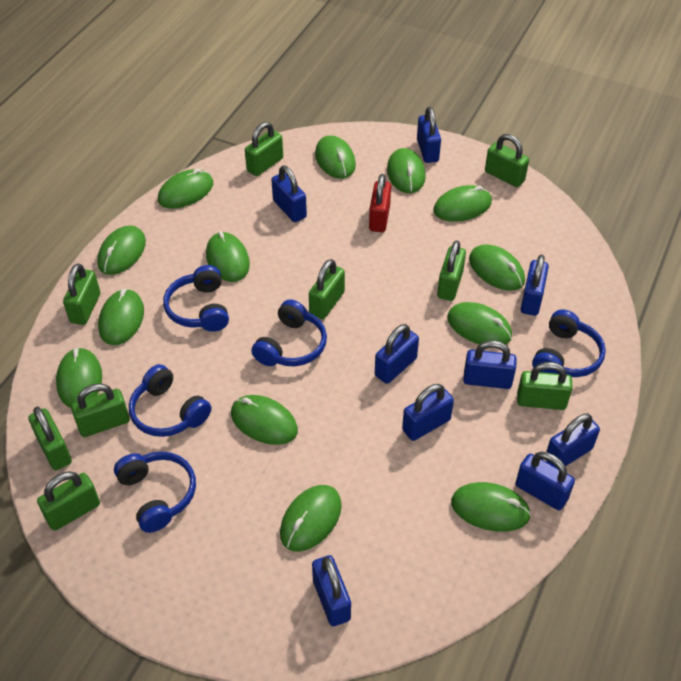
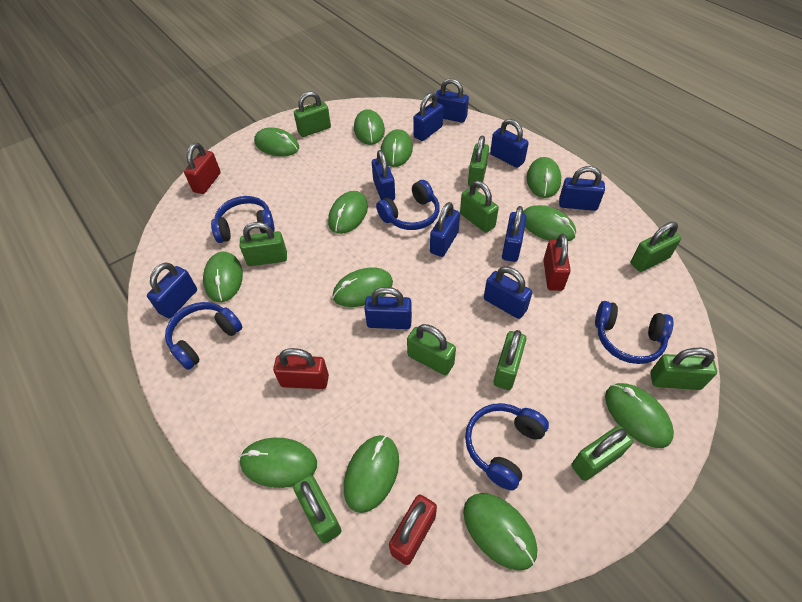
blue padlock: [271,166,307,222] [312,555,351,626] [375,324,419,384] [402,384,454,441] [417,107,441,163] [463,340,517,389] [515,452,575,510] [521,255,549,316] [546,413,600,467] = 9 -> [147,263,197,319] [364,287,412,329] [372,150,395,201] [413,92,443,141] [430,202,460,257] [435,78,469,123] [484,267,532,319] [490,119,529,168] [502,206,526,262] [559,166,605,211] = 10
green mouse: [56,347,102,408] [97,225,146,275] [98,289,144,345] [158,168,213,209] [206,231,250,282] [231,395,298,445] [280,485,341,551] [315,135,356,179] [387,148,426,193] [433,185,492,222] [447,302,512,345] [451,482,531,532] [469,244,525,291] = 13 -> [203,252,243,302] [239,438,317,488] [254,127,299,156] [328,191,368,234] [333,267,393,307] [344,435,399,513] [354,109,385,145] [381,129,413,167] [463,493,537,571] [523,205,576,241] [527,157,561,198] [605,383,674,448] = 12
green padlock: [28,407,72,470] [37,471,100,531] [63,263,100,325] [71,383,129,437] [245,122,283,176] [309,259,345,319] [437,240,466,301] [485,134,529,187] [517,362,573,410] = 9 -> [240,222,287,266] [293,475,341,544] [294,91,331,137] [407,324,456,375] [460,181,499,233] [468,136,489,188] [493,330,526,390] [571,426,633,481] [631,222,681,272] [650,348,717,390] = 10
red padlock: [369,174,391,232] = 1 -> [184,143,221,194] [273,348,329,389] [389,494,437,565] [543,234,571,291] = 4

